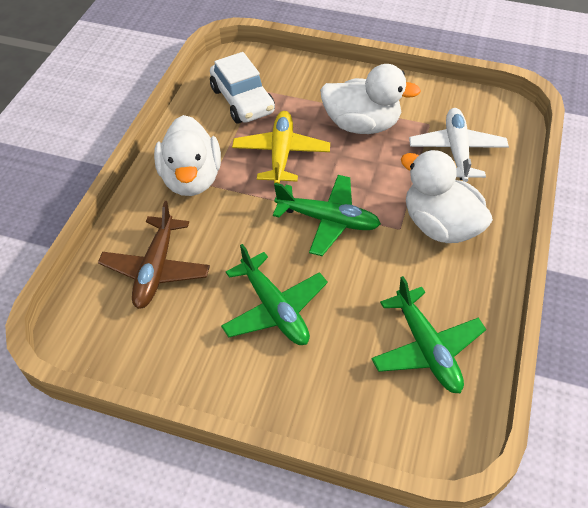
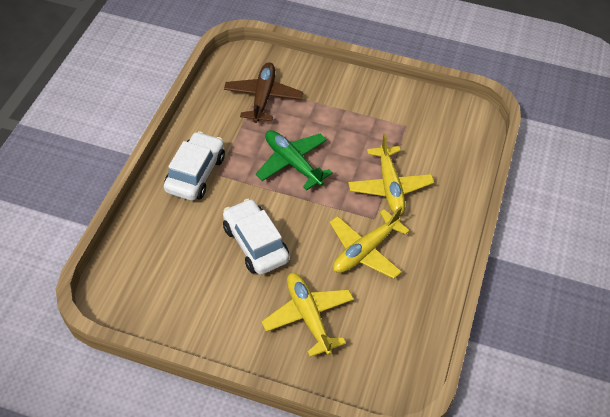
green plane: [221,244,328,345] [273,175,381,256] [371,276,486,393] = 3 -> [256,130,333,190] = 1
white car: [210,52,275,124] = 1 -> [164,131,225,201] [223,198,289,275] = 2
white duck: [154,115,221,196] [320,64,421,134] [401,150,493,243] = 3 -> none = 0
white plane: [409,108,509,182] = 1 -> none = 0
yellow plane: [232,111,330,184] = 1 -> [261,273,354,357] [329,206,410,279] [348,134,434,215] = 3

